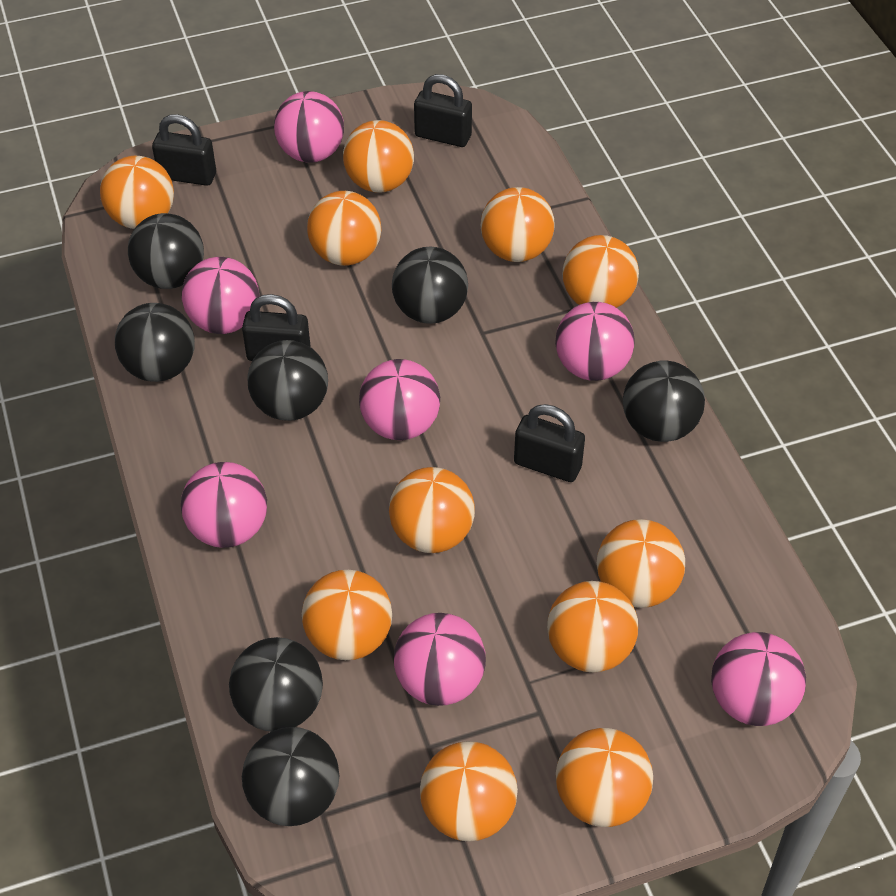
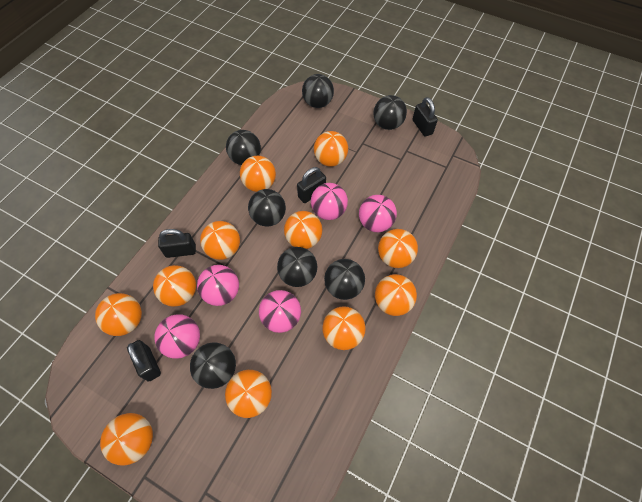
pink ball: [181,462,267,548] [182,257,259,334] [274,91,344,163] [359,359,440,440] [394,613,486,706] [555,302,635,381] [711,632,806,726] = 7 -> [154,314,200,359] [197,265,239,306] [259,290,301,333] [311,183,348,220] [359,195,397,232] = 5

